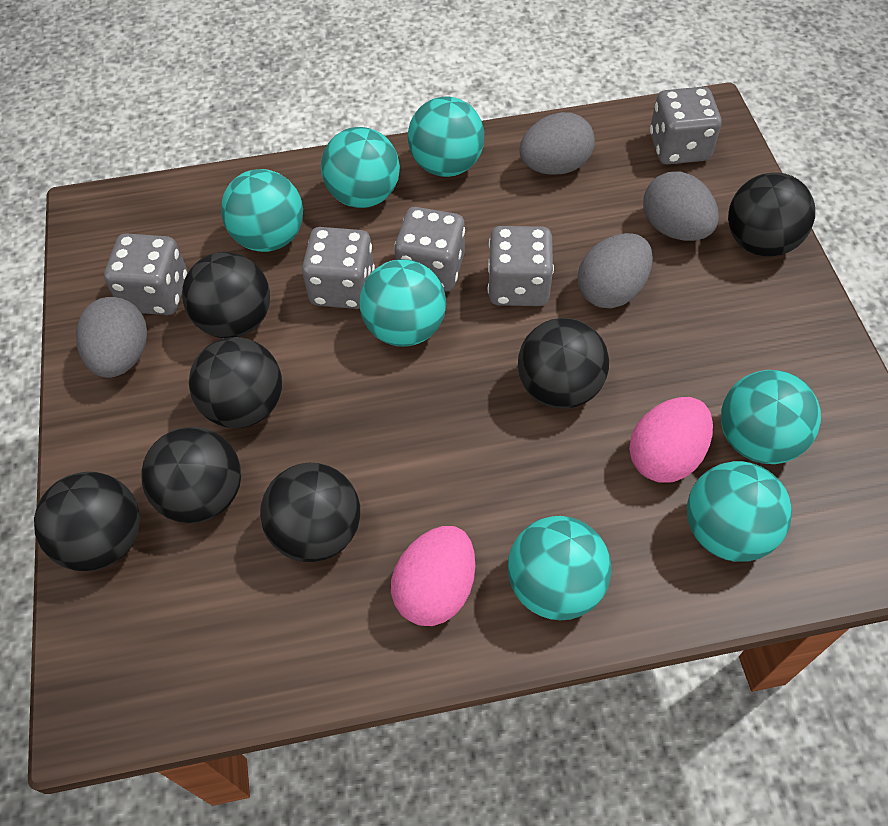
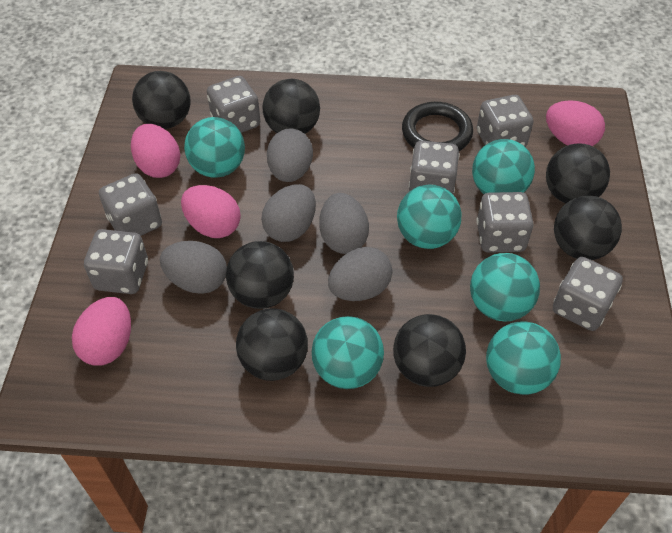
black ring: none = 0 -> [402,102,473,151] = 1
grey dice: [104,233,187,315] [302,227,375,309] [394,207,465,291] [488,226,554,306] [650,87,722,164] = 5 -> [84,229,148,294] [99,173,162,236] [207,76,260,133] [409,140,459,194] [476,192,533,253] [477,95,534,147] [553,257,623,331] = 7
grey egg: [76,297,147,378] [519,112,595,175] [578,233,653,308] [643,172,719,241] = 4 -> [160,241,227,294] [261,184,316,242] [267,128,313,182] [319,193,369,254] [328,247,392,301] = 5
pink egg: [391,526,475,626] [629,397,713,483] = 2 -> [72,297,131,365] [131,124,180,178] [181,185,241,238] [546,100,605,146] = 4
turquoise ball: [221,169,303,252] [321,127,400,208] [359,259,446,347] [408,97,484,177] [508,516,612,620] [687,461,792,562] [721,370,821,464] = 7 -> [184,117,245,178] [312,316,384,389] [397,185,461,249] [470,253,540,322] [472,139,535,194] [486,322,561,395] = 6

